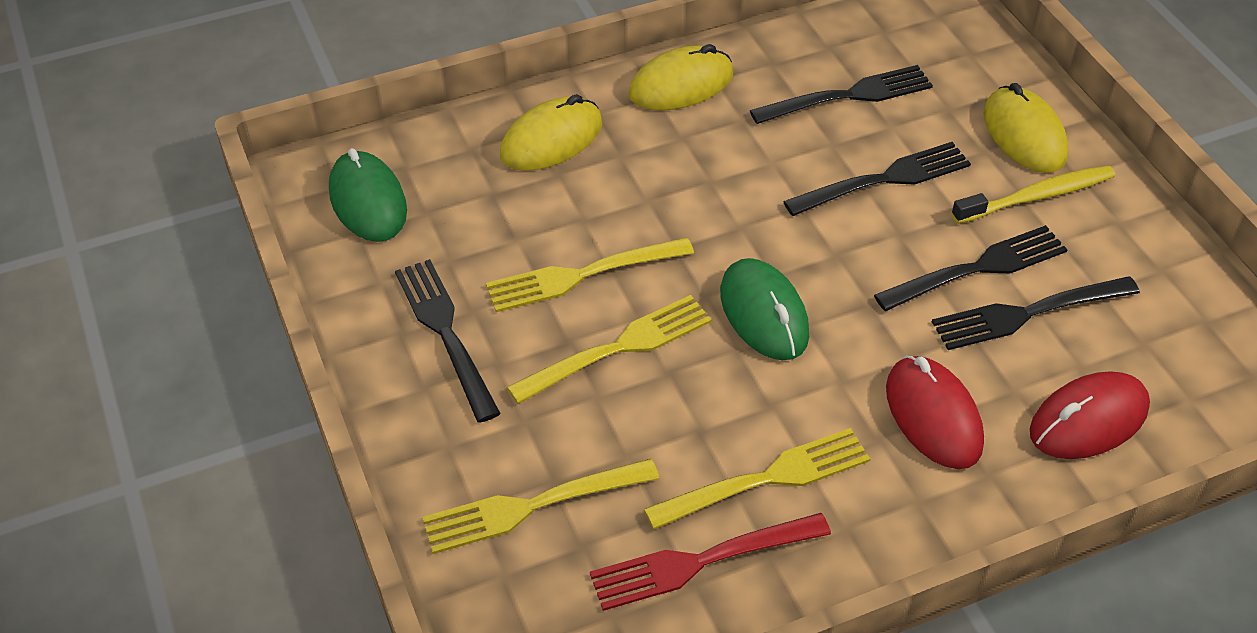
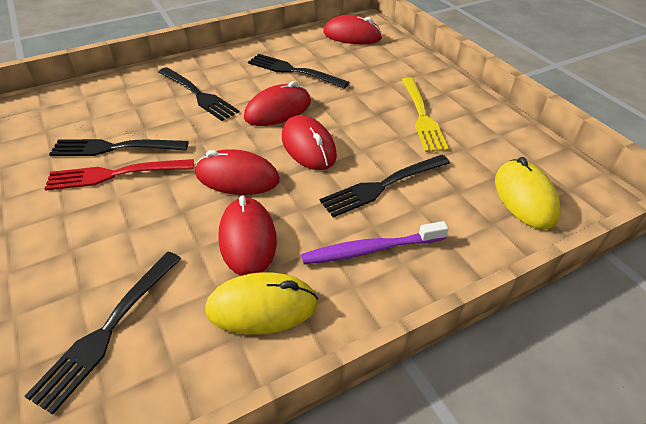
green mouse: [329,148,407,242] [720,258,809,360] = 2 -> none = 0
purple toothbrush: none = 0 -> [301,221,448,264] = 1
red mouse: [886,356,984,469] [1030,371,1150,459] = 2 -> [195,149,280,195] [218,196,277,276] [244,81,311,126] [282,115,337,170] [323,15,382,44] = 5
yellow fork: [422,459,659,554] [486,238,694,312] [507,295,712,404] [644,428,870,530] = 4 -> [402,77,449,152] = 1
yellow mouse: [500,94,602,171] [628,44,733,110] [983,83,1069,173] = 3 -> [205,272,318,335] [495,157,561,229] = 2
yellow toothbrush: [952,165,1115,224] = 1 -> none = 0

